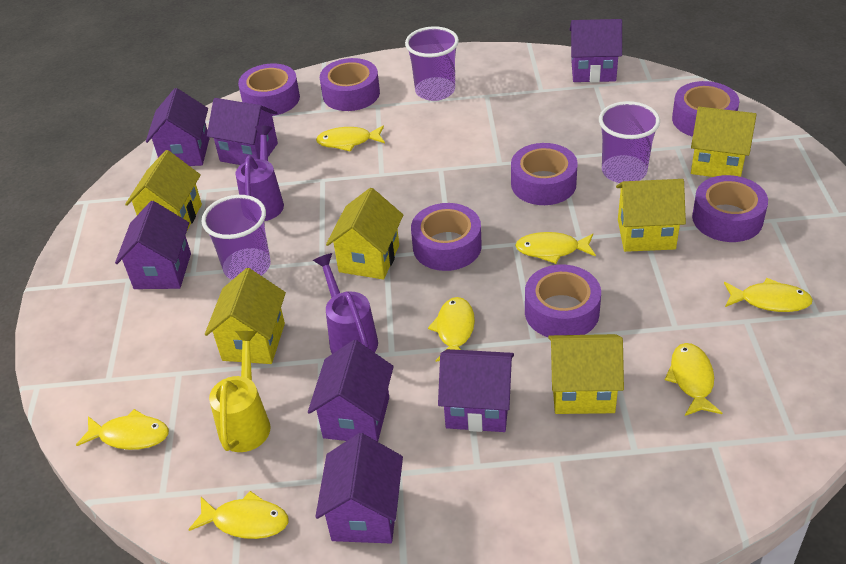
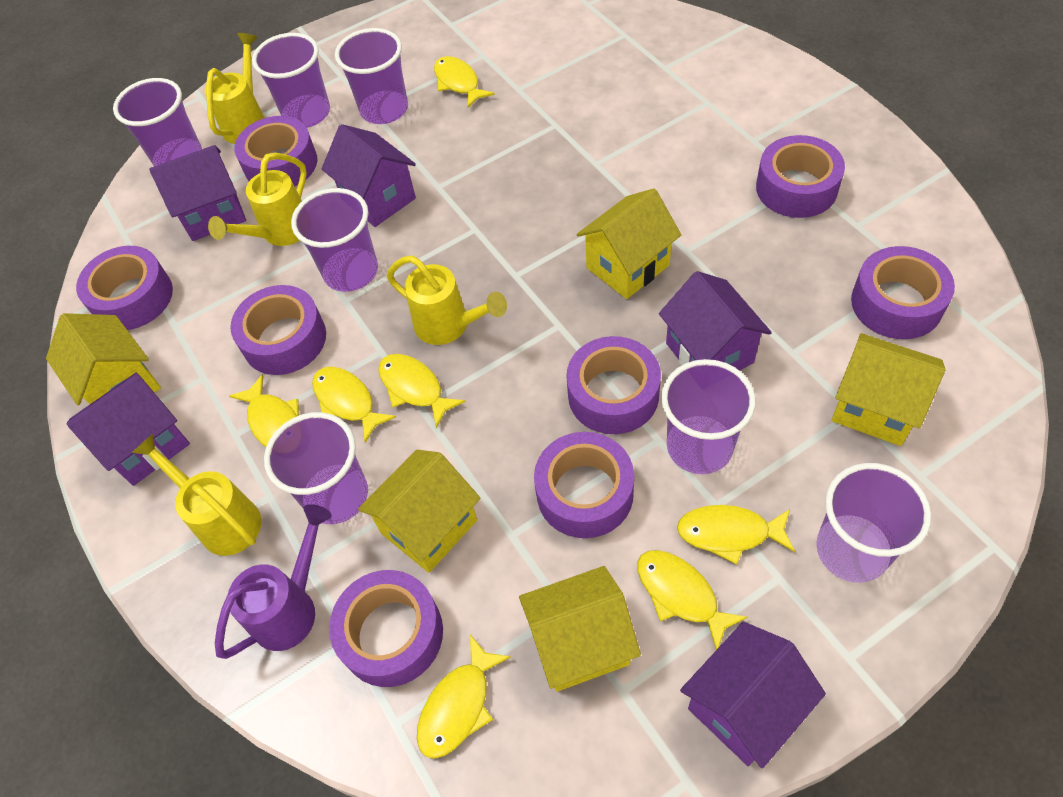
purple cup: [202,195,270,280] [405,26,459,101] [599,101,660,183] = 3 -> [113,78,202,166] [252,33,330,128] [264,412,368,524] [291,188,378,292] [335,28,408,124] [661,359,756,474] [816,463,931,583] = 7
purple house: [115,201,191,289] [146,88,210,166] [207,98,278,165] [308,340,394,442] [315,433,403,544] [438,349,514,432] [569,19,622,83] = 7 -> [67,373,190,486] [149,145,246,241] [322,124,416,227] [659,271,772,371] [680,622,826,768] = 5
purple tape: [238,63,300,116] [320,58,380,111] [411,203,482,271] [511,143,578,205] [525,265,601,337] [672,81,739,137] [692,175,768,242] = 7 -> [76,246,173,330] [230,285,326,375] [234,116,317,186] [329,570,443,687] [534,432,634,538] [566,336,661,434] [756,135,845,218] [851,246,955,339] = 8
purple watering can: [236,125,284,221] [313,253,378,354] = 2 -> [215,504,332,659] = 1
yellow house: [125,150,202,230] [205,268,286,364] [326,188,403,280] [548,334,624,414] [616,179,686,252] [691,107,757,177] = 6 -> [46,313,161,405] [358,449,480,573] [519,566,641,692] [576,188,681,299] [832,333,945,446] = 5
yellow watering can: [209,331,270,452] = 1 -> [132,434,261,556] [205,33,265,144] [208,153,307,246] [387,256,507,345] = 4

